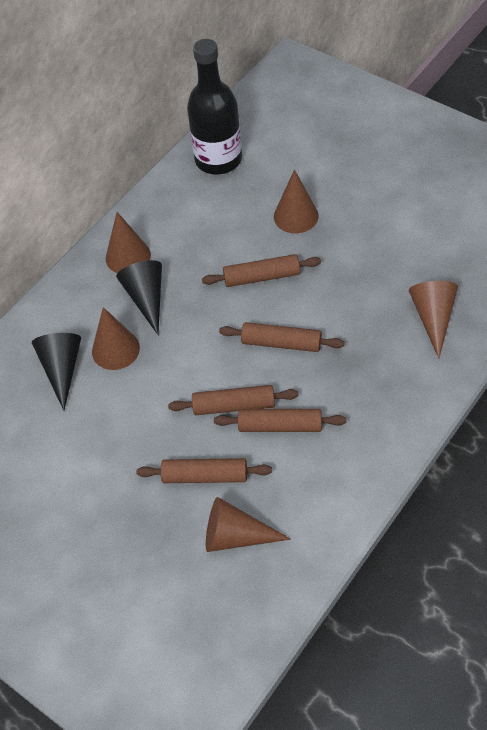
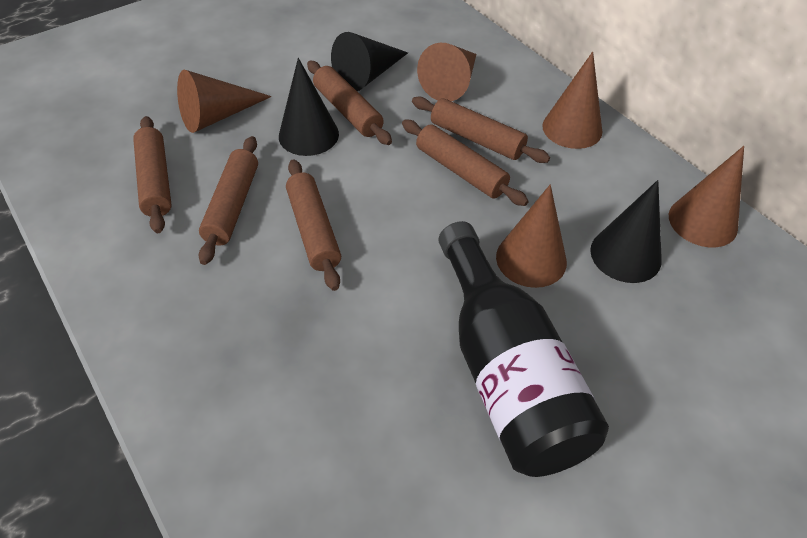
black cone: [32,333,81,411] [116,260,162,335] = 2 -> [279,58,339,156] [331,32,408,91] [590,180,662,283] = 3
brown rolling pin: [136,458,272,483] [168,385,299,415] [202,254,321,287] [214,409,347,432] [219,322,344,352] = 5 -> [133,116,172,233] [199,136,258,265] [286,159,341,291] [307,61,392,145] [402,120,529,206] [412,97,550,163] = 6

